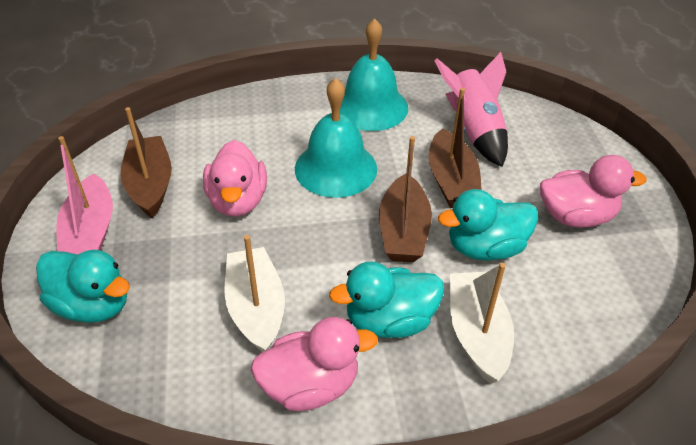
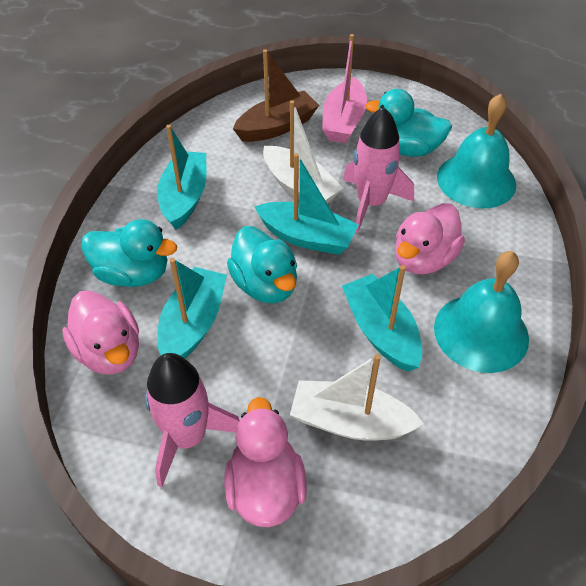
brown boat: [120,107,172,218] [379,136,432,262] [428,88,482,208] = 3 -> [233,49,319,142] = 1
pink rocket: [434,52,508,167] = 1 -> [145,353,240,487] [343,107,414,233] = 2
turquoise boat: none = 0 -> [157,125,207,230] [157,258,227,358] [255,153,359,255] [342,265,422,372] = 4

